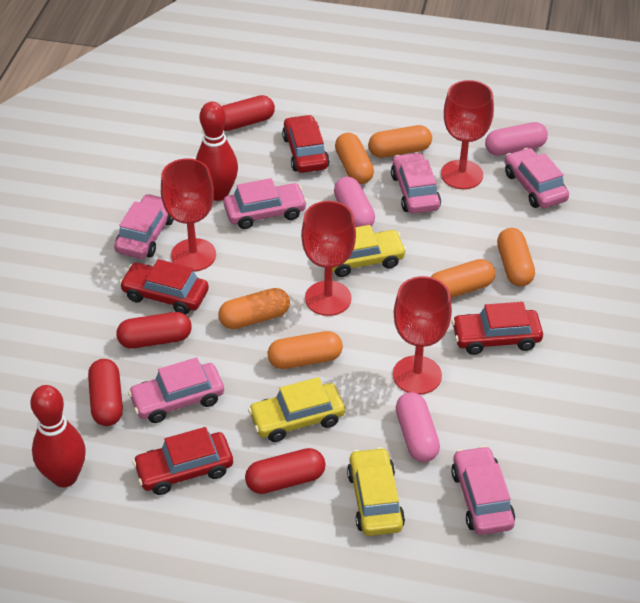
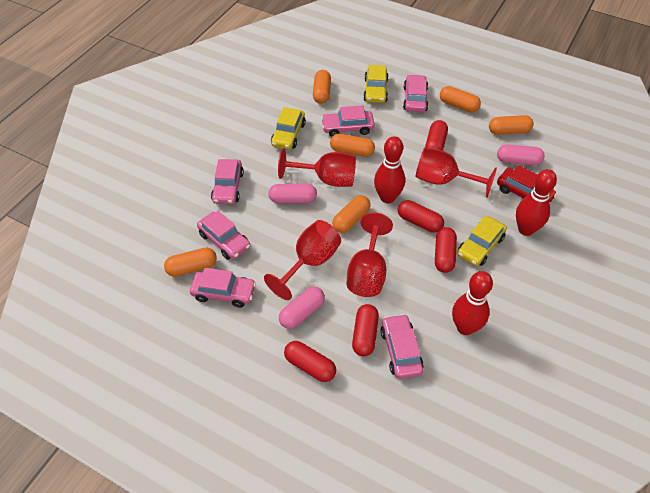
red bowling pin: [30,385,86,487] [196,102,238,201] = 2 -> [374,136,405,203] [452,271,493,335] [516,169,557,236] = 3
red capsule: [88,359,123,426] [117,312,192,348] [222,95,275,131] [245,448,326,494] = 4 -> [284,341,336,382] [352,304,379,356] [398,200,444,233] [425,120,448,151] [435,227,457,273] = 5
red car: [120,259,209,315] [133,427,233,495] [282,115,330,173] [452,302,543,355] = 4 -> [497,165,557,203] = 1

